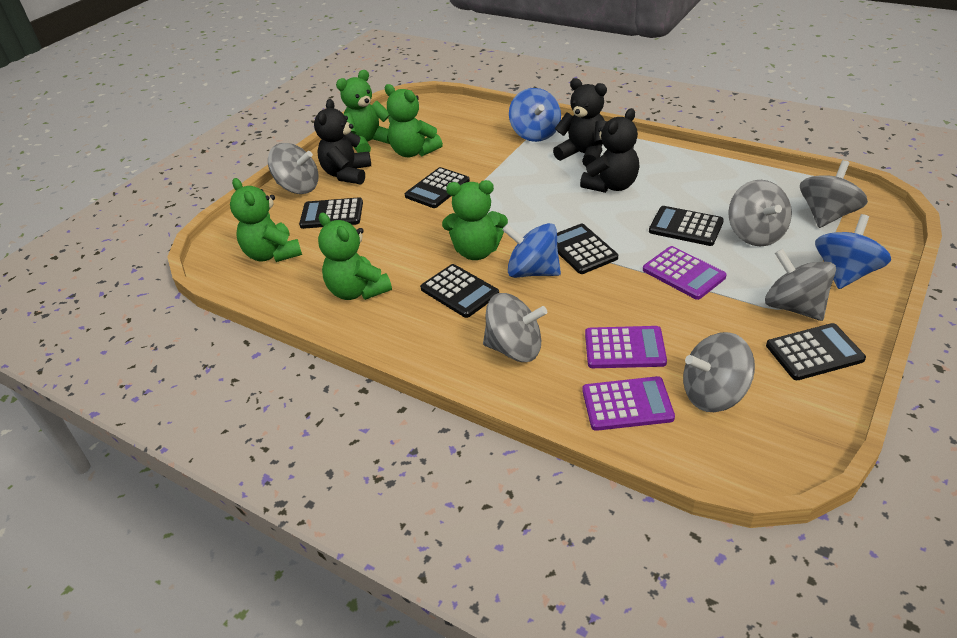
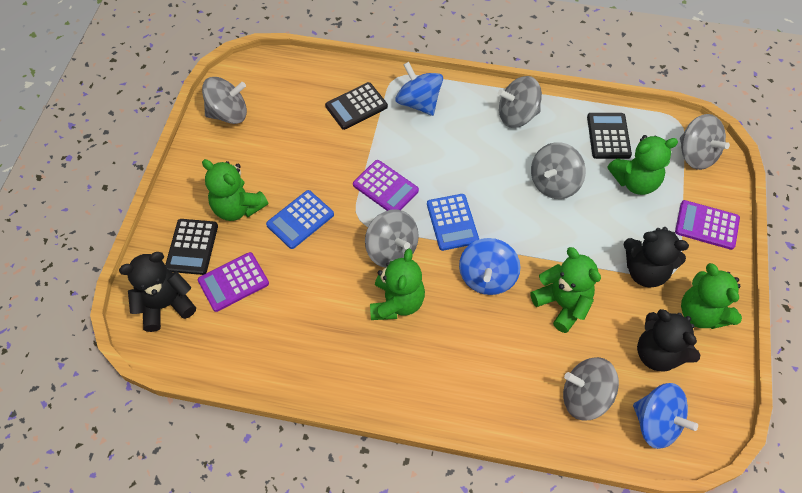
black calculator: [299,197,363,229] [405,167,470,208] [420,264,499,318] [557,224,618,274] [649,206,724,246] [766,323,866,380] = 6 -> [165,219,218,275] [325,82,388,130] [587,113,632,159] = 3
blue calculator: none = 0 -> [266,190,334,249] [427,194,479,251] = 2

